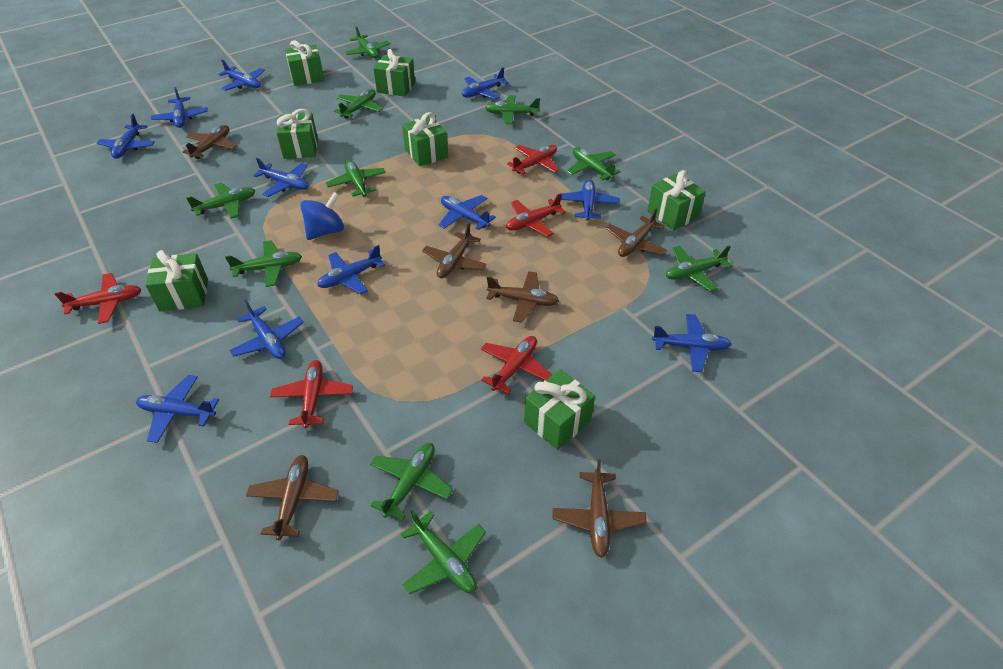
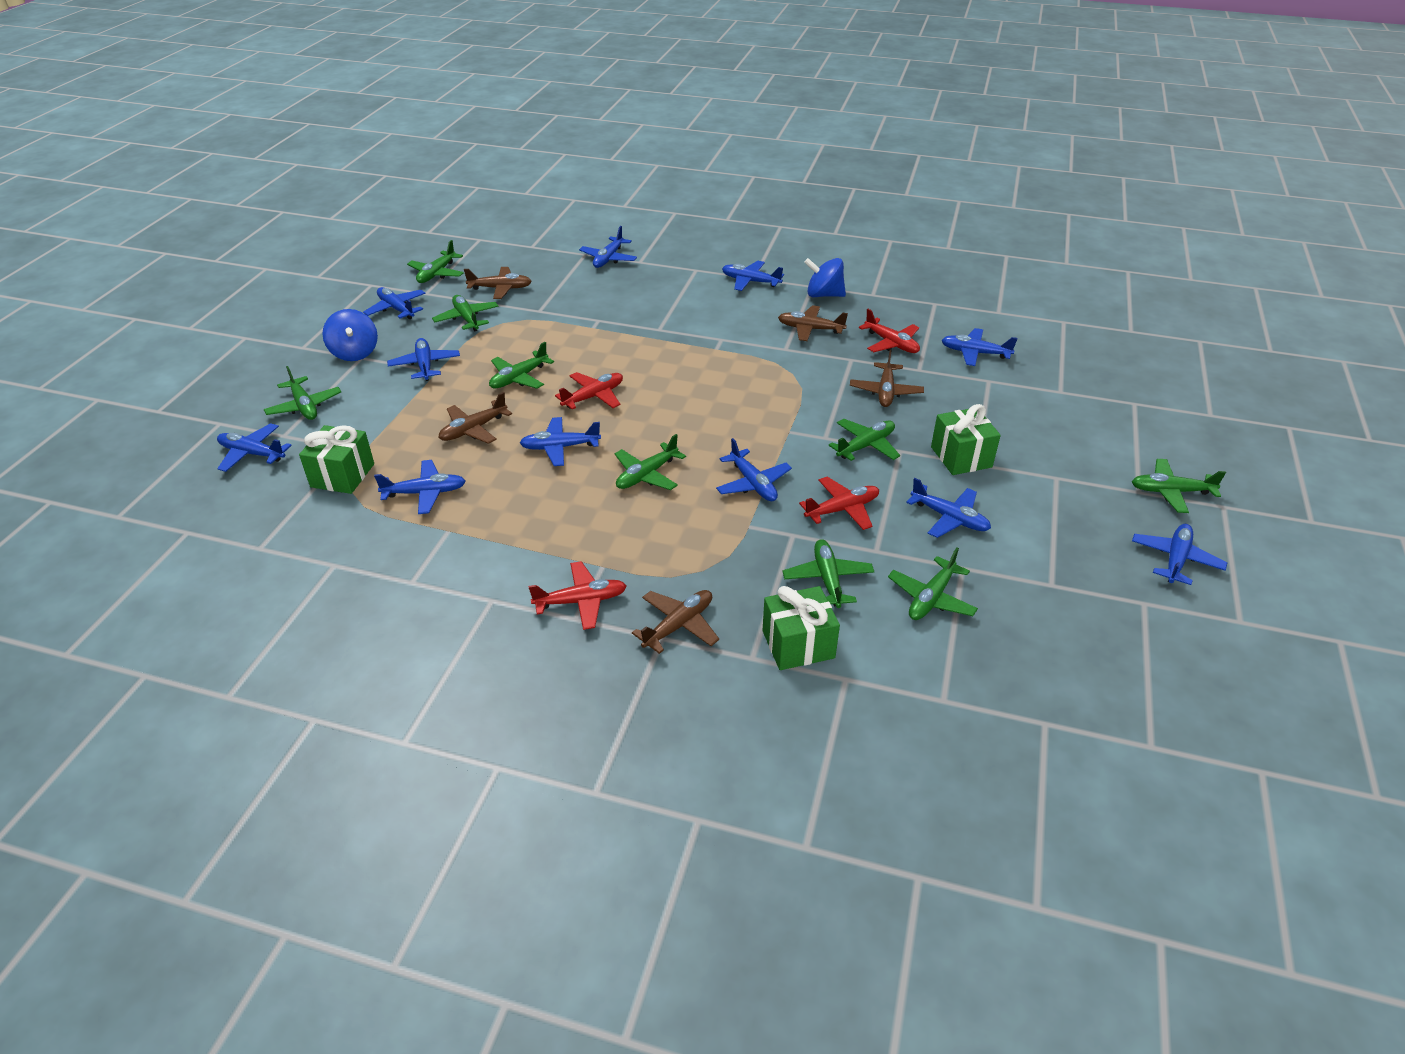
blue spinning top: [300,192,344,240] = 1 -> [322,309,378,361] [804,258,846,297] = 2
brown plane: [183,125,237,159] [246,455,339,540] [422,223,487,278] [486,271,559,323] [553,460,647,558] [606,209,668,257] = 6 -> [438,392,512,444] [464,267,532,299] [632,590,719,654] [778,305,848,341] [850,350,924,407] = 5
green gift: [146,250,208,311] [277,109,318,159] [285,40,325,86] [373,49,415,97] [402,112,448,167] [524,369,595,450] [647,170,706,230] = 7 -> [299,425,374,494] [762,586,840,670] [931,404,1001,475] = 3
green plane: [186,183,255,219] [225,240,302,287] [326,160,386,197] [334,89,383,119] [344,26,391,58] [370,443,453,521] [400,509,486,594] [485,95,540,124] [567,147,621,180] [666,245,732,292] = 10 -> [264,366,341,420] [407,240,464,283] [432,295,499,331] [489,342,554,389] [615,434,686,490] [782,539,874,608] [829,419,900,461] [888,547,978,620] [1132,459,1226,513] = 9
red plane: [55,273,142,324] [270,360,353,428] [481,336,552,394] [506,193,566,237] [507,145,560,174] = 5 -> [528,561,627,630] [555,372,623,409] [799,477,879,530] [859,309,920,353] = 4

